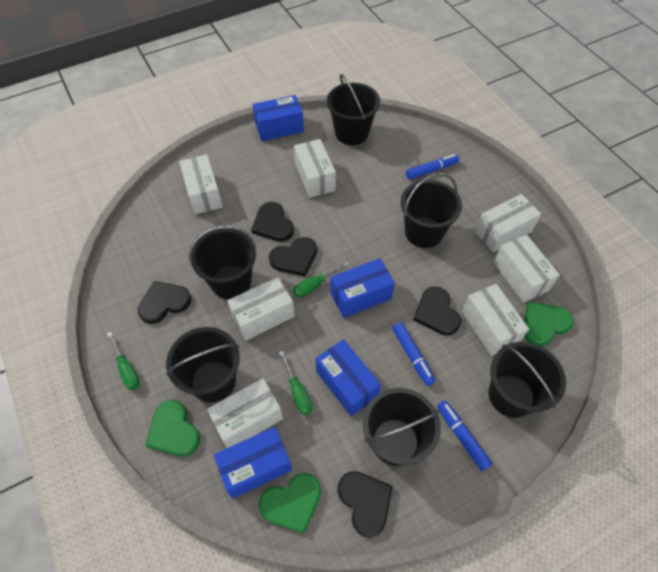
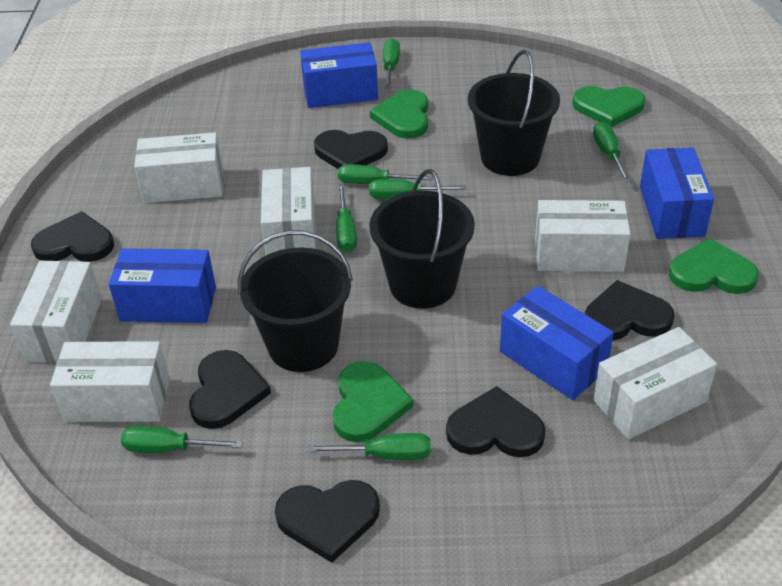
black bucket: [166,327,240,403] [189,225,256,299] [327,74,380,145] [363,388,441,466] [401,173,462,248] [489,342,566,418] = 6 -> [238,230,353,372] [369,169,475,309] [468,50,560,176] = 3
black heart: [138,281,192,324] [251,202,294,242] [269,237,317,277] [337,471,393,537] [413,286,461,335] = 5 -> [31,211,114,262] [189,350,271,429] [275,480,380,563] [314,130,388,169] [446,386,545,457] [585,280,674,341] = 6
blue marker: [392,322,436,386] [406,154,459,179] [437,400,492,471] = 3 -> none = 0
green heart: [146,400,200,456] [259,473,321,533] [524,302,574,346] = 3 -> [333,361,414,442] [370,89,428,139] [572,86,645,127] [669,238,759,294] = 4
green screwdriver: [107,332,140,390] [279,351,312,415] [293,262,349,298] = 3 -> [121,426,243,453] [307,433,431,460] [336,184,357,252] [338,164,433,184] [369,179,466,199] [383,39,400,89] [593,122,631,183] = 7
white box: [179,154,223,215] [207,378,283,448] [227,277,295,341] [294,139,336,198] [462,284,529,356] [475,194,541,252] [493,235,560,303] = 7 -> [10,261,102,363] [50,341,170,422] [134,132,223,203] [261,167,316,255] [535,200,630,272] [593,327,717,439] = 6

